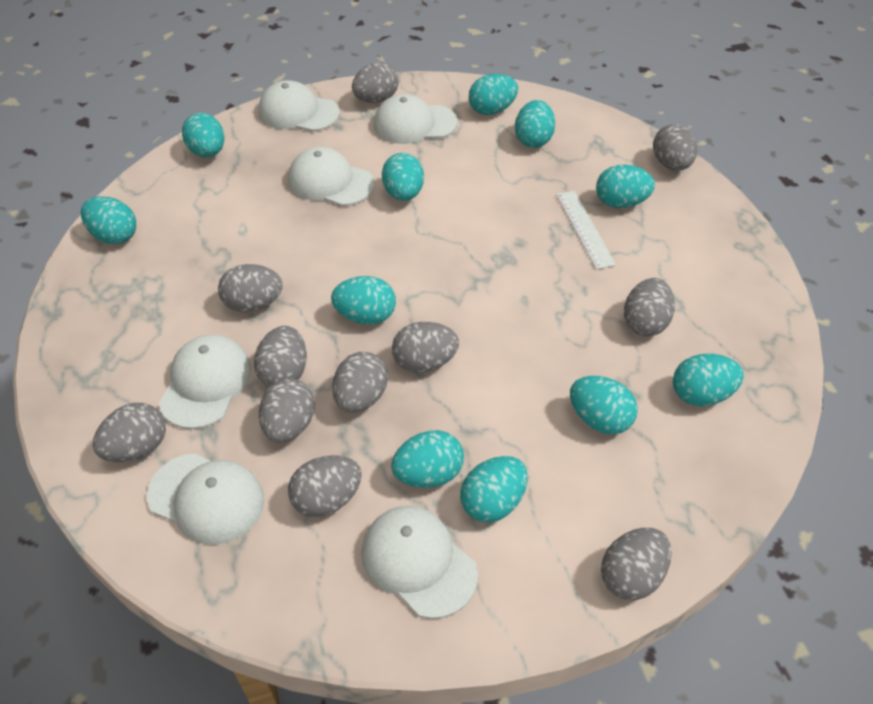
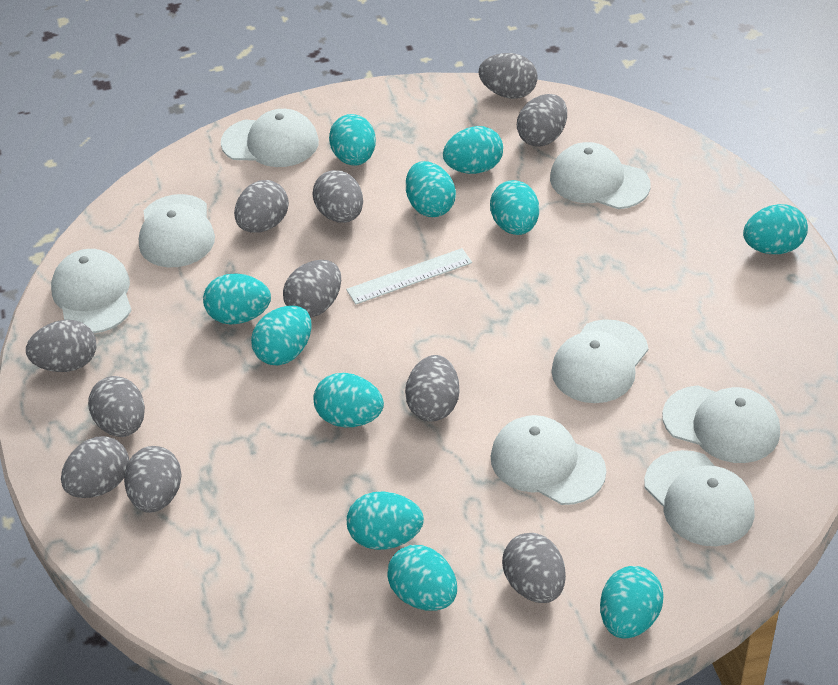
white cap: [147,453,264,545] [159,335,251,429] [259,80,340,131] [288,147,375,206] [361,506,478,619] [374,94,457,144] = 6 -> [51,249,132,333] [139,194,215,267] [221,109,319,167] [491,415,606,505] [550,142,651,209] [552,319,648,403] [644,450,755,546] [662,385,780,463] = 8

